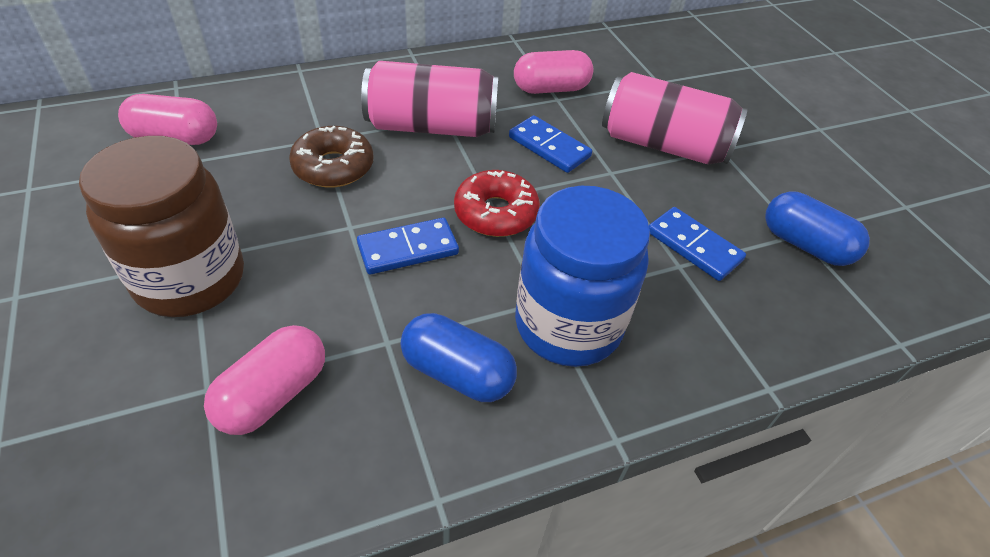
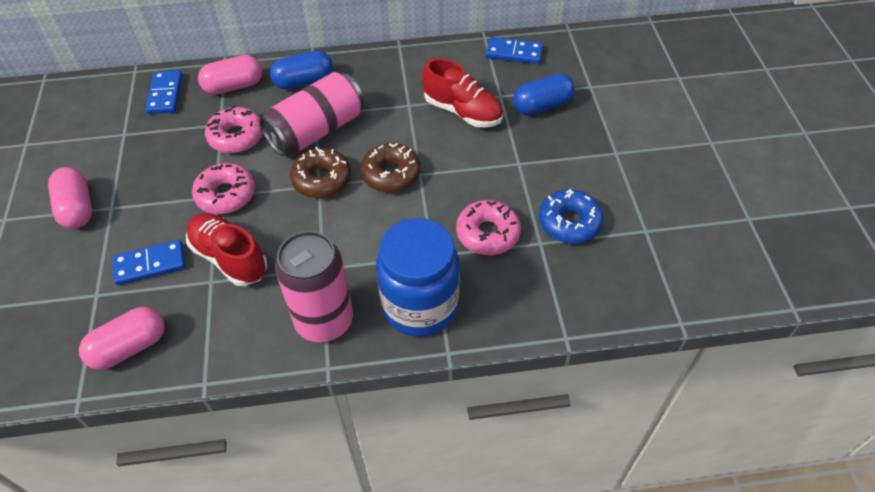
blue donut: none = 0 -> [539,189,604,244] = 1
brown donut: [289,126,374,188] = 1 -> [290,147,351,198] [360,143,421,192] = 2
brown jar: [79,136,244,317] = 1 -> none = 0
pink donut: none = 0 -> [192,163,255,214] [205,105,263,153] [456,200,521,255] = 3
red donut: [454,170,540,237] = 1 -> none = 0
red shoe: none = 0 -> [186,213,267,286] [422,58,503,128] = 2

